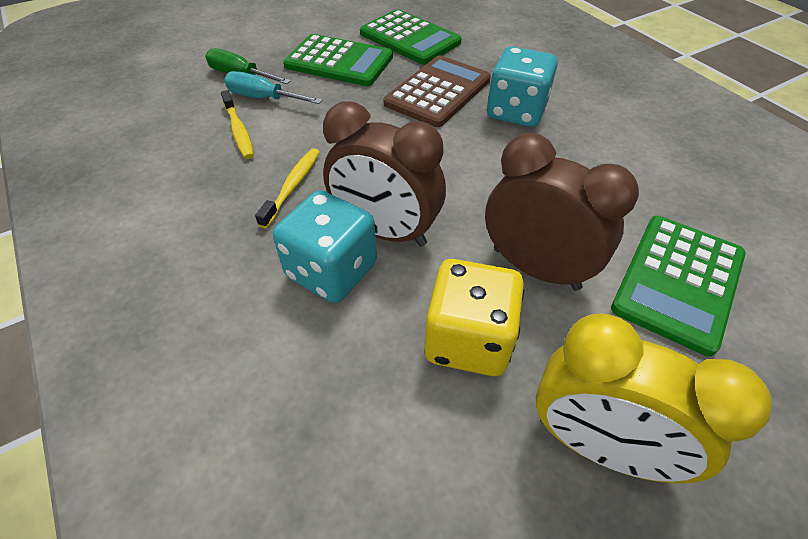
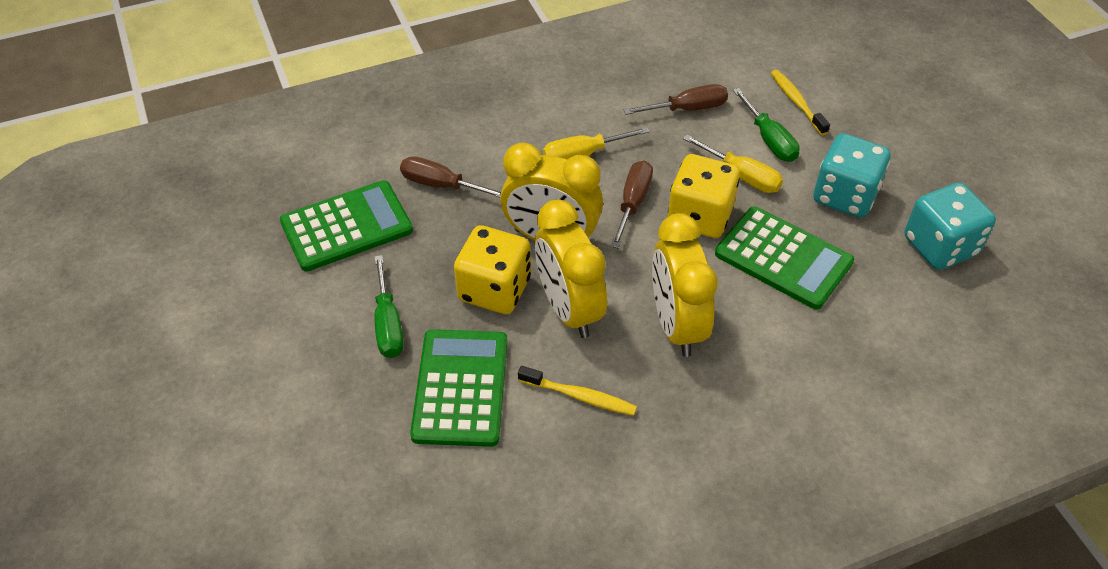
brown calculator: [384,56,491,127] = 1 -> none = 0
brown clock: [323,101,446,247] [485,133,639,291] = 2 -> none = 0
brown screwdriver: none = 0 -> [400,156,501,198] [611,160,653,248] [624,84,728,115] = 3
green screwdriver: [205,48,291,84] = 1 -> [374,255,404,358] [733,88,800,162] = 2
turquoise screwdriver: [224,71,322,104] = 1 -> none = 0
yellow clock: [536,313,772,484] = 1 -> [501,142,603,240] [535,199,607,338] [652,213,718,357] = 3
yellow dice: [424,259,524,376] = 1 -> [454,225,531,314] [668,154,740,238] = 2
yellow screwdriver: none = 0 -> [543,127,649,159] [683,134,783,193] = 2

